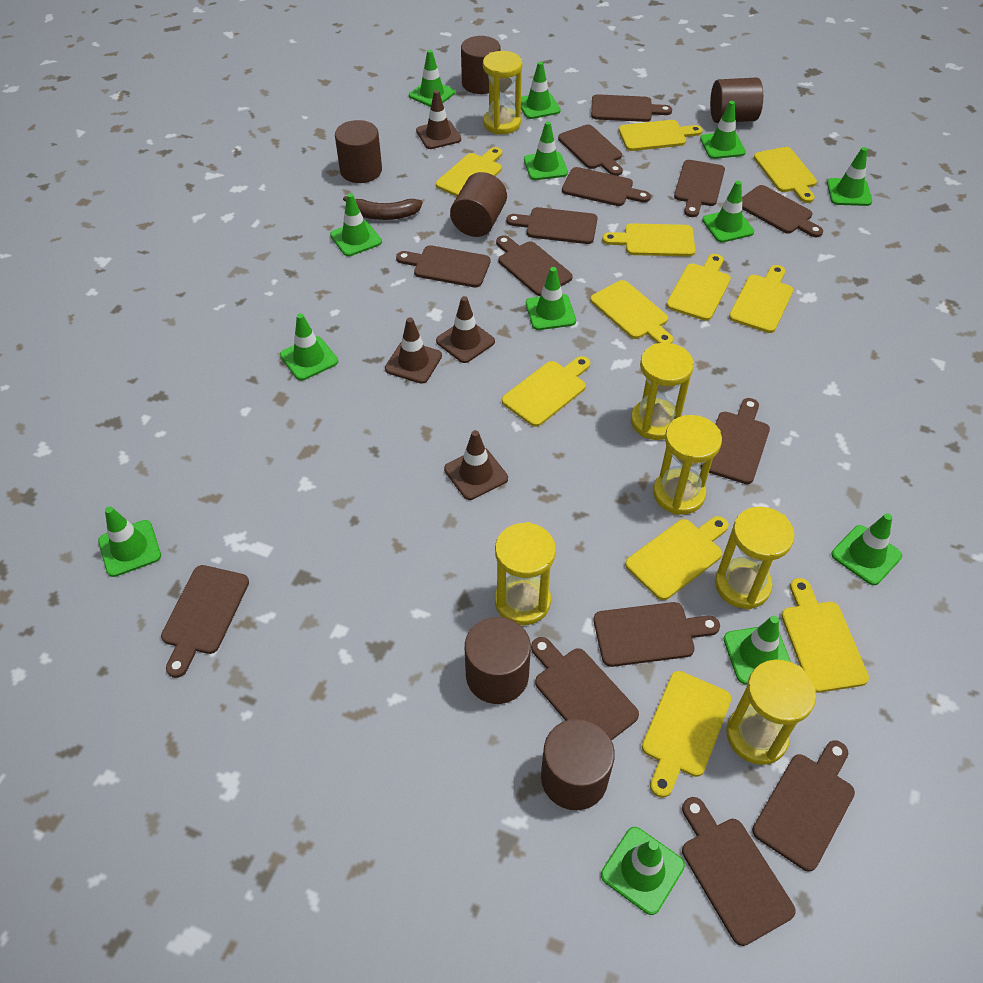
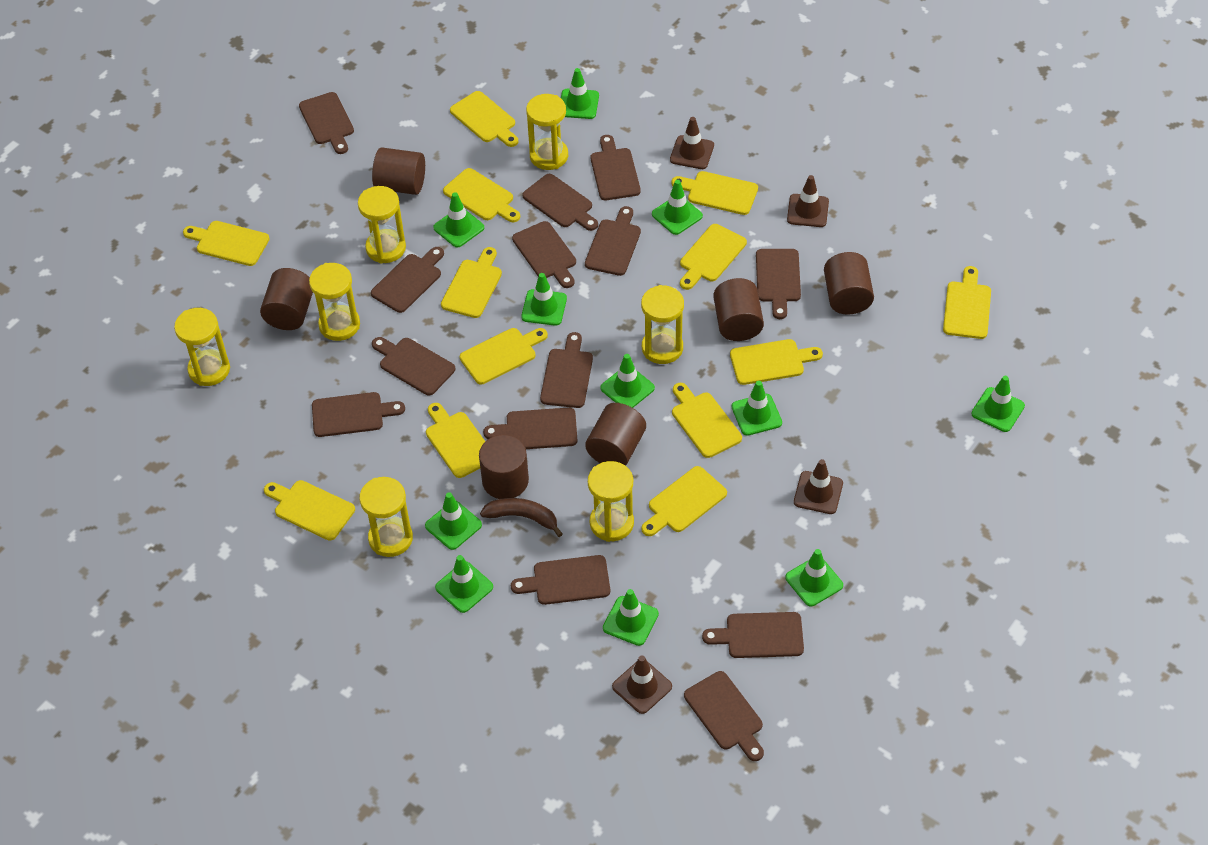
green traffic cone: [98,506,161,577] [280,313,338,380] [330,193,382,256] [409,50,455,107] [521,62,561,119] [524,121,568,180] [526,267,576,330] [601,827,685,915] [700,101,746,159] [702,181,754,242] [723,616,791,684] [827,147,872,206] [831,513,902,585] = 13 -> [425,492,482,550] [433,192,484,248] [435,555,493,613] [521,273,567,326] [561,68,599,119] [600,354,655,408] [603,589,659,646] [652,180,703,235] [731,381,782,436] [785,549,843,607] [971,376,1025,432] = 11
yellow cutting board: [436,147,502,197] [502,356,590,427] [590,280,673,344] [602,223,695,257] [619,120,703,151] [625,516,729,600] [642,671,731,798] [666,254,731,321] [729,265,793,333] [754,147,817,203] [781,578,869,693] = 11 -> [183,221,270,266] [264,480,355,541] [426,403,485,478] [441,247,502,318] [443,168,520,222] [450,91,518,147] [460,328,548,384] [641,466,727,536] [671,171,758,215] [672,383,742,458] [680,224,747,290] [730,339,823,385] [943,266,991,339] = 13
yellow hourglass: [483,51,522,134] [495,522,556,625] [631,343,694,440] [653,415,722,515] [715,507,795,609] [726,659,816,765] = 6 -> [174,308,230,386] [309,263,360,341] [358,186,406,263] [359,477,413,557] [526,94,568,170] [588,461,634,542] [641,285,684,364] = 7

